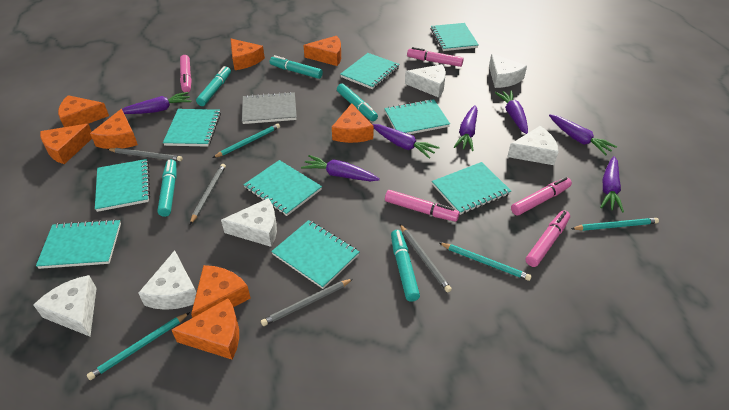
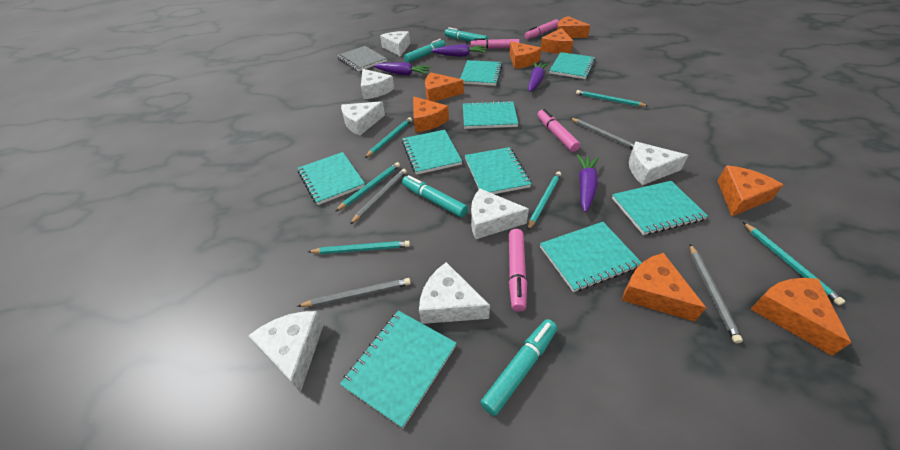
pink marker: [180,55,191,92] [385,190,460,222] [407,47,463,67] [511,177,572,216] [526,210,570,267] = 5 -> [471,38,520,49] [509,229,527,312] [525,19,559,39] [537,109,580,152] = 4
purple carrot: [122,92,191,114] [301,155,380,181] [372,124,440,159] [454,105,478,151] [495,90,528,134] [549,114,617,156] [600,156,624,213] = 7 -> [374,62,431,76] [431,44,486,57] [528,62,549,92] [577,154,599,212] = 4
turquoise marker: [157,159,177,217] [196,66,231,106] [270,55,323,79] [337,84,378,121] [391,230,420,302] = 5 -> [402,175,468,218] [404,39,445,63] [444,27,488,42] [480,319,557,416] = 4
turquoise pencil: [87,312,190,380] [213,123,280,158] [439,243,532,281] [571,218,659,231] = 4 -> [308,241,410,254] [335,162,400,212] [365,117,412,158] [527,171,561,231] [576,90,648,107] [743,222,845,305] = 6
white cheese: [33,275,97,337] [138,250,196,310] [221,198,277,247] [405,64,446,97] [489,54,527,88] [507,126,558,165] = 6 -> [248,311,324,393] [341,101,385,135] [361,69,394,100] [380,31,410,57] [419,262,490,324] [471,189,529,239] [629,142,688,185] = 7

